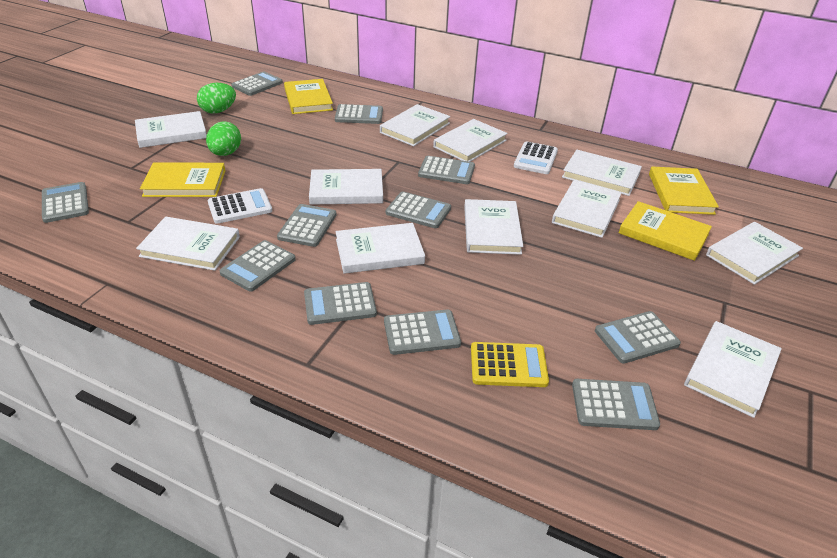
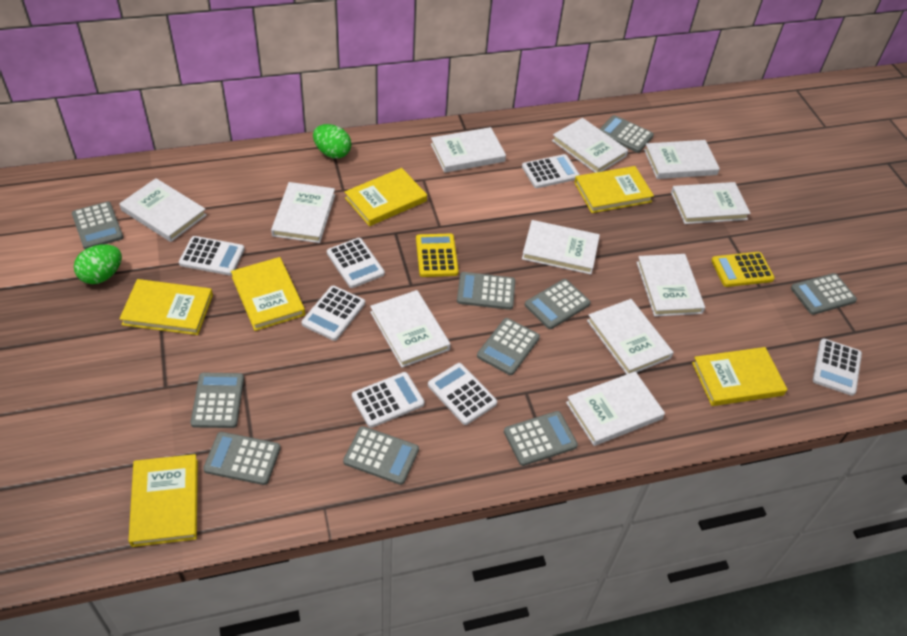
grey calculator: [42,182,89,223] [220,240,296,292] [231,71,283,96] [277,204,337,247] [304,282,377,325] [335,104,383,124] [384,309,461,355] [386,192,451,228] [418,156,475,184] [572,379,660,430] [595,311,681,364] = 11 -> [72,202,123,249] [190,373,244,428] [203,432,281,485] [343,426,419,485] [457,272,515,310] [477,318,540,375] [504,411,578,466] [525,279,591,329] [600,115,654,153] [791,273,857,315] = 10
white calculator: [208,188,272,224] [514,141,558,174] = 2 -> [179,236,245,275] [302,286,365,341] [327,238,385,288] [352,372,425,428] [428,363,497,425] [522,154,580,188] [813,338,862,396] = 7
yellow book: [140,162,226,197] [284,79,333,114] [619,201,712,261] [649,167,719,215] = 4 -> [119,279,213,335] [128,454,198,547] [231,257,305,331] [345,168,427,226] [574,166,654,213] [692,347,787,406] = 6
yellow calculator: [471,342,549,387] = 1 -> [416,234,459,277] [711,252,775,287] = 2

